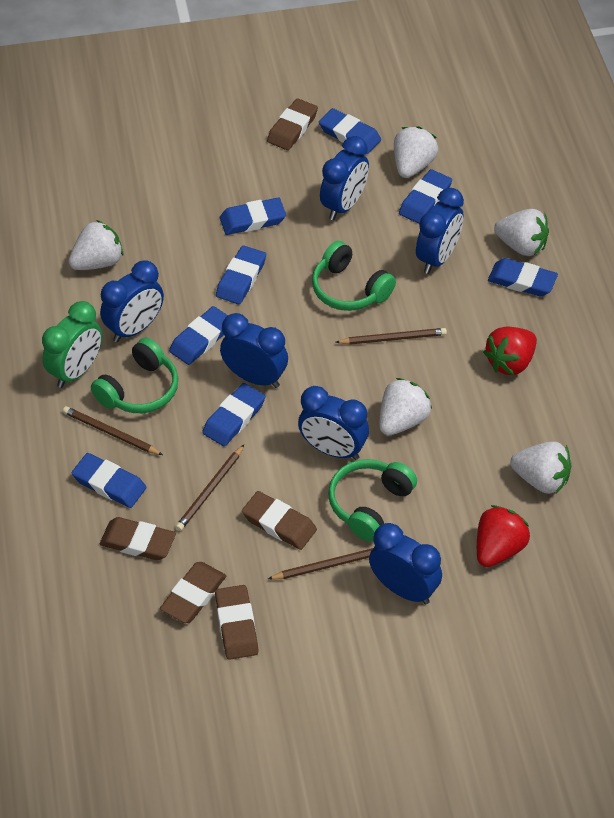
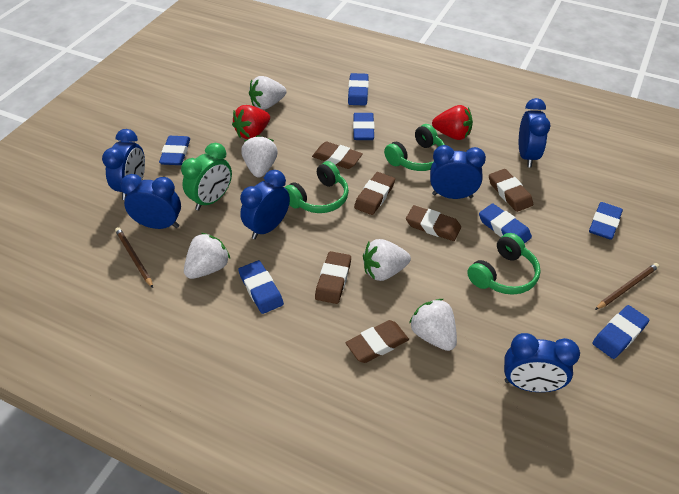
blue eraser: [71,453,146,508] [169,306,228,365] [202,383,265,446] [216,245,266,304] [220,198,286,235] [319,108,381,154] [399,169,452,224] [488,258,558,296] = 8 -> [159,136,190,165] [238,260,284,314] [348,73,369,106] [353,113,375,140] [479,203,532,244] [589,202,623,240] [592,305,649,359] = 7
brown eraser: [100,517,176,560] [160,562,226,623] [215,585,258,660] [242,491,317,550] [267,98,318,150] = 5 -> [312,142,363,169] [315,251,351,304] [346,320,409,363] [354,172,395,215] [406,205,461,241] [489,169,533,212] = 6
brown pencil: [63,406,163,455] [176,445,244,531] [268,548,373,580] [335,328,447,345] = 4 -> [115,227,153,288] [595,263,659,310] = 2

